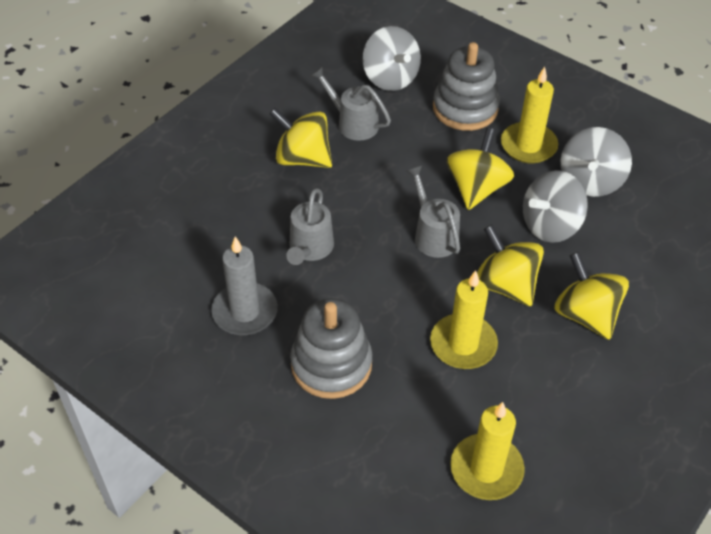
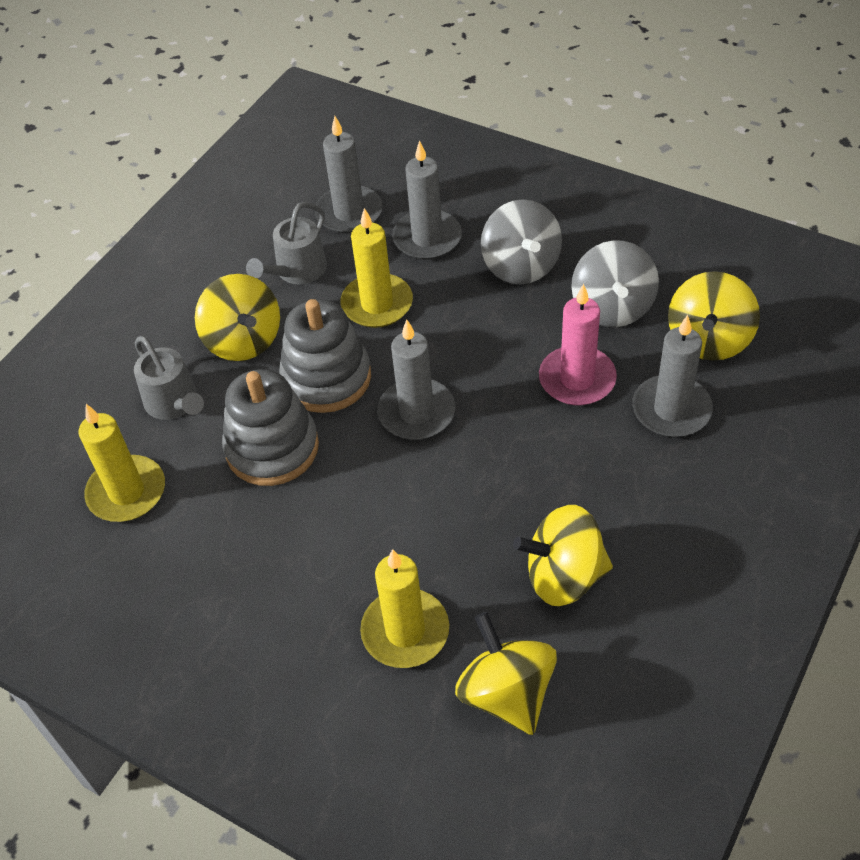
grey candle: [211,237,278,335] = 1 -> [315,116,382,234] [377,320,455,440] [392,140,462,260] [632,315,713,437] = 4
grey spinning top: [362,26,421,91] [523,170,588,243] [561,127,632,197] = 3 -> [481,199,562,284] [571,240,659,327] = 2
grey watering can: [286,188,334,265] [311,66,391,141] [407,166,460,258] = 3 -> [134,336,204,420] [246,202,327,284] = 2
pink candle: none = 0 -> [539,284,617,405] = 1

